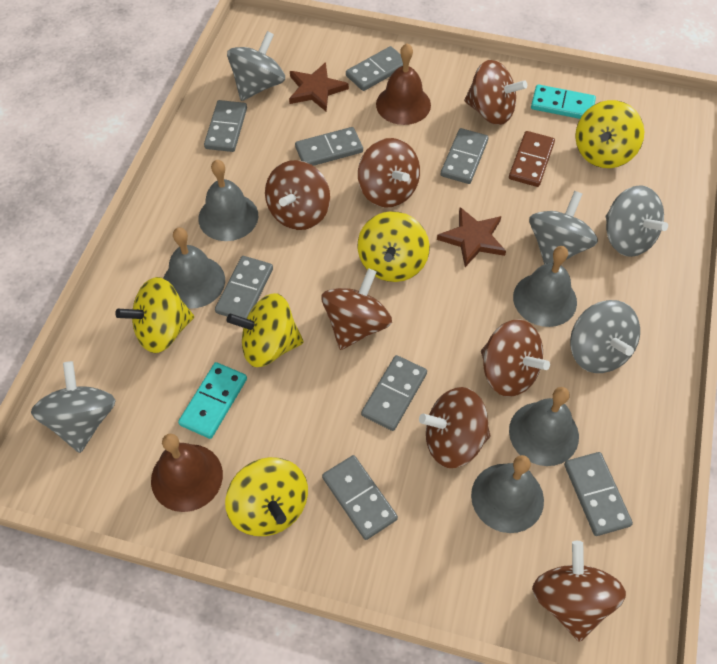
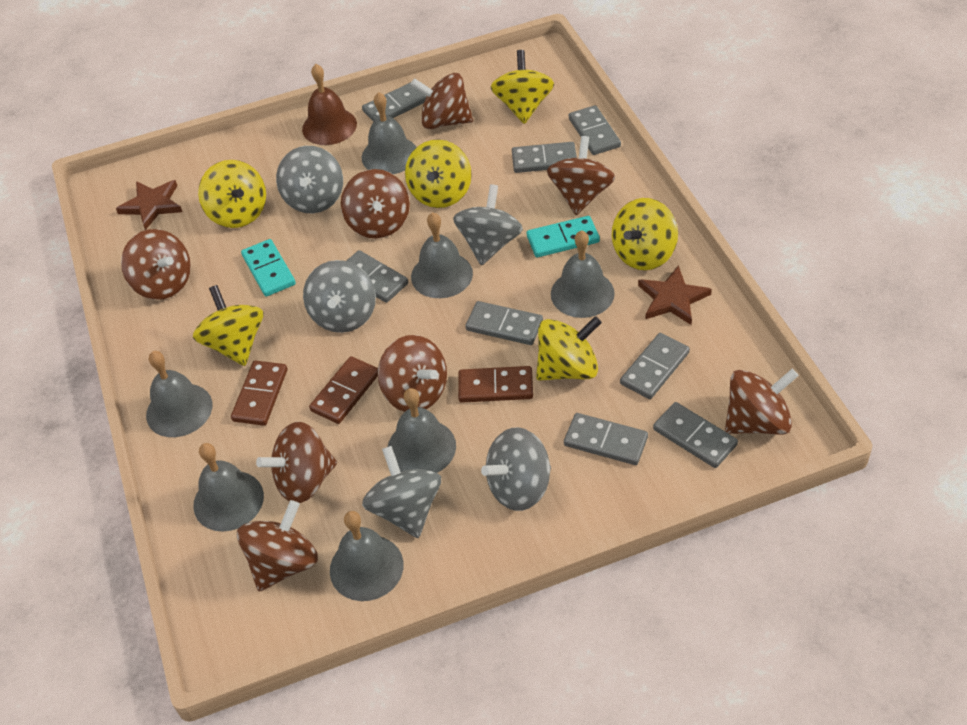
brown bell: [151,434,223,512] [376,43,431,125] = 2 -> [302,64,357,145] = 1
brown domino: [509,131,555,187] = 1 -> [231,361,287,426] [309,356,378,424] [458,366,533,403] = 3
brown spinning top: [265,160,330,230] [321,268,392,350] [358,138,420,208] [419,387,491,468] [464,60,527,125] [481,319,550,397] [532,541,626,642] = 7 -> [121,229,191,300] [237,500,318,592] [256,422,337,503] [341,169,410,239] [378,335,447,412] [410,73,473,129] [547,136,615,215] [725,369,799,435] = 8
grey bell: [163,227,225,309] [198,160,258,241] [471,455,544,533] [509,387,579,466] [513,246,577,327] = 5 -> [146,351,212,437] [193,443,264,531] [330,511,404,601] [362,92,416,174] [387,388,456,473] [411,212,473,298] [551,230,615,318] = 7
yellow spinning top: [115,277,194,353] [225,457,308,536] [227,293,304,367] [358,211,430,282] [575,100,644,168] = 5 -> [193,285,264,366] [198,160,266,228] [405,139,472,208] [491,50,554,124] [536,316,602,381] [612,198,678,270] = 6

